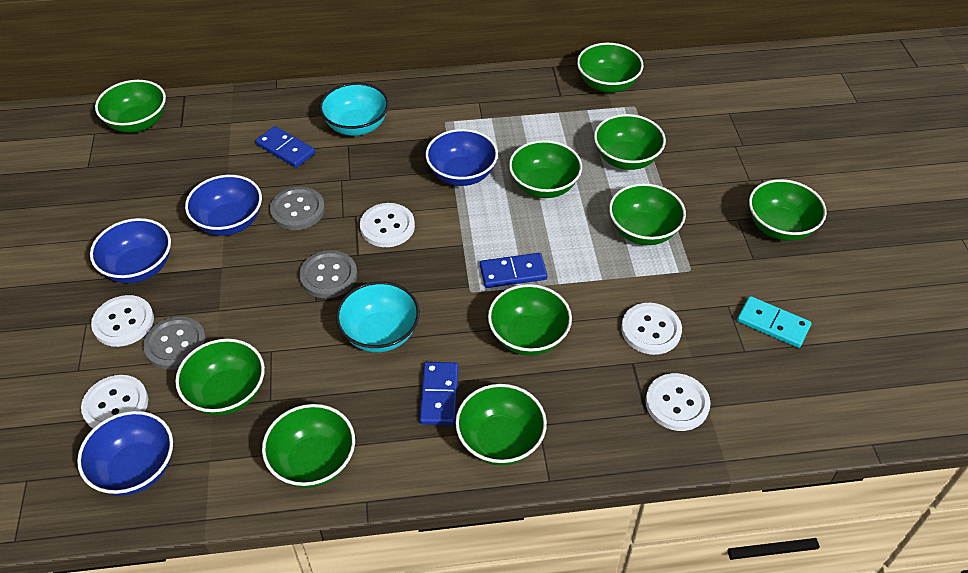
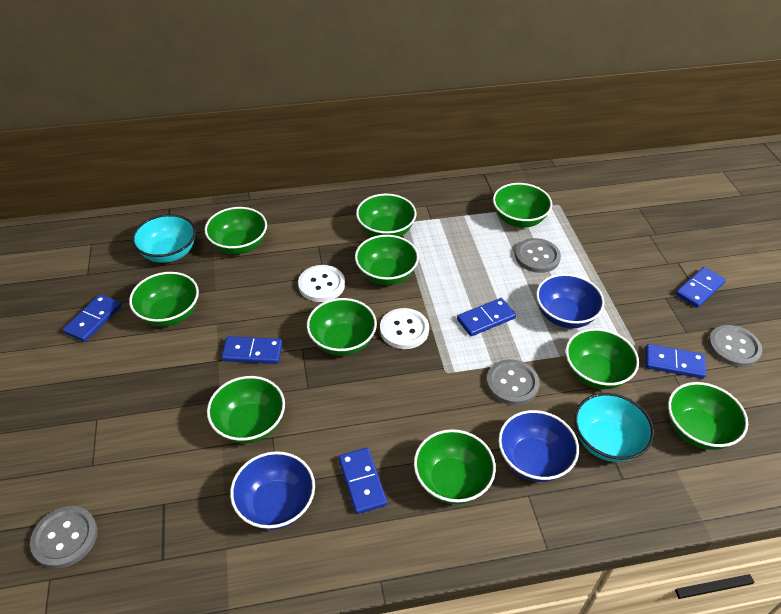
blue bowl: [77,411,173,496] [90,218,171,283] [185,175,262,236] [426,129,498,186] = 4 -> [230,451,315,530] [498,410,579,482] [536,274,605,328] = 3
blue domino: [256,126,315,168] [420,362,458,425] [480,253,547,288] = 3 -> [63,294,121,342] [221,336,283,364] [338,448,387,514] [457,298,516,336] [645,344,706,379] [675,267,726,308] = 6
grey button: [143,317,207,370] [270,187,325,230] [299,250,357,298] = 3 -> [30,506,98,569] [486,359,540,405] [515,238,561,273] [708,325,762,367] = 4
turquoise domino: [737,296,811,348] = 1 -> none = 0
white button: [81,375,148,428] [91,295,154,347] [360,203,415,247] [621,303,682,355] [646,373,711,431] = 5 -> [298,265,345,302] [380,308,429,349] = 2

